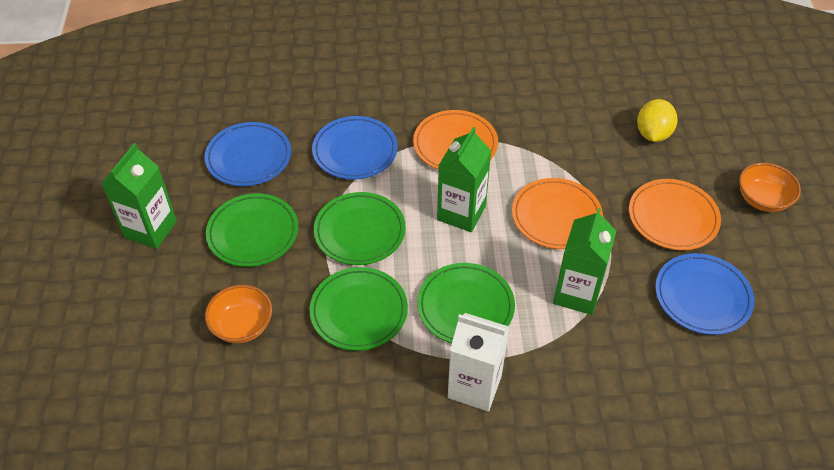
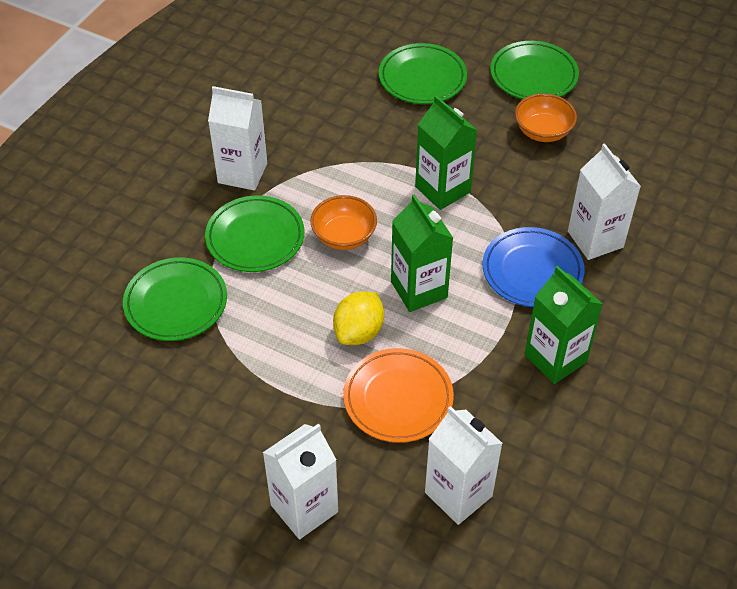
blue plate: [205,122,291,186] [312,116,398,180] [655,253,754,335] = 3 -> [482,227,585,307] = 1
orange plate: [413,110,498,170] [512,178,603,249] [629,179,721,250] = 3 -> [343,348,454,443] = 1
white carton: [448,313,509,412] = 1 -> [208,86,267,191] [262,424,338,540] [425,406,503,525] [568,143,641,260] = 4

